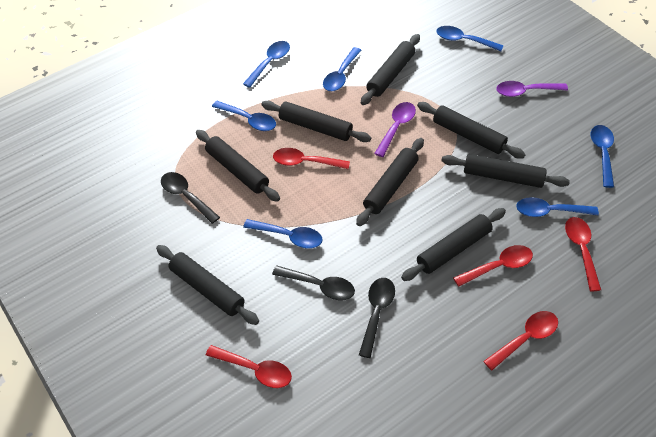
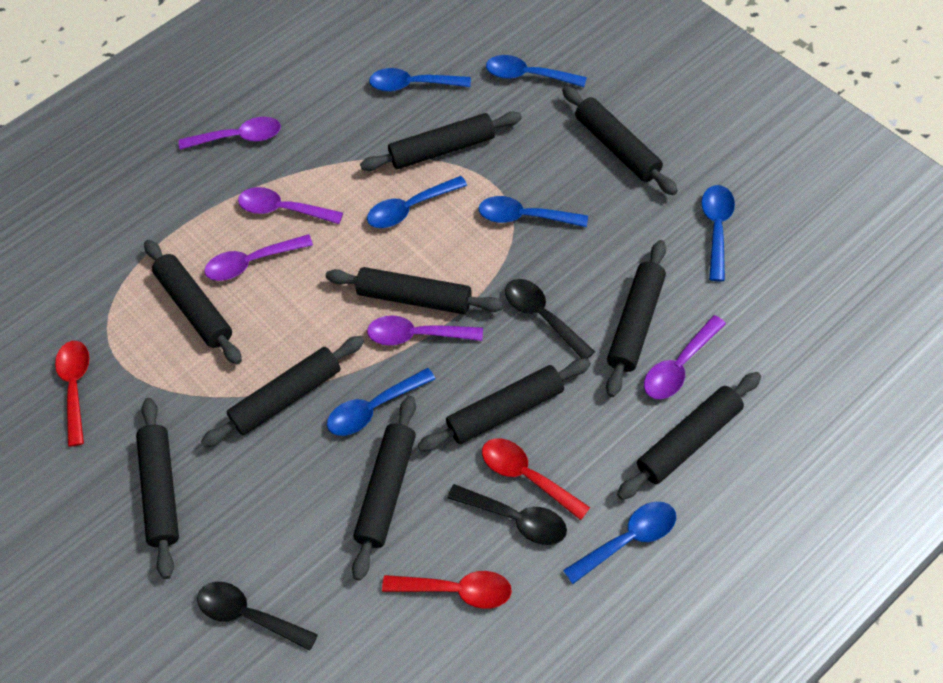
black rolling pin: [156,245,259,325] [196,130,280,202] [261,101,371,142] [356,138,424,226] [361,34,420,105] [401,208,506,281] [417,102,526,159] [441,154,570,188] = 8 -> [136,398,179,579] [144,240,242,364] [201,336,364,447] [326,267,503,314] [352,396,416,580] [360,112,522,171] [418,358,591,451] [562,86,678,195] [606,240,666,397] [617,372,761,500] = 10
purple spoon: [374,102,416,157] [497,81,568,97] = 2 -> [179,117,281,150] [204,234,313,281] [238,187,343,224] [367,316,483,345] [644,315,726,399] = 5
red spoon: [206,345,292,388] [273,148,350,169] [453,245,533,287] [483,311,558,371] [565,217,601,291] = 5 -> [55,341,89,447] [382,571,512,609] [482,438,590,520] = 3

